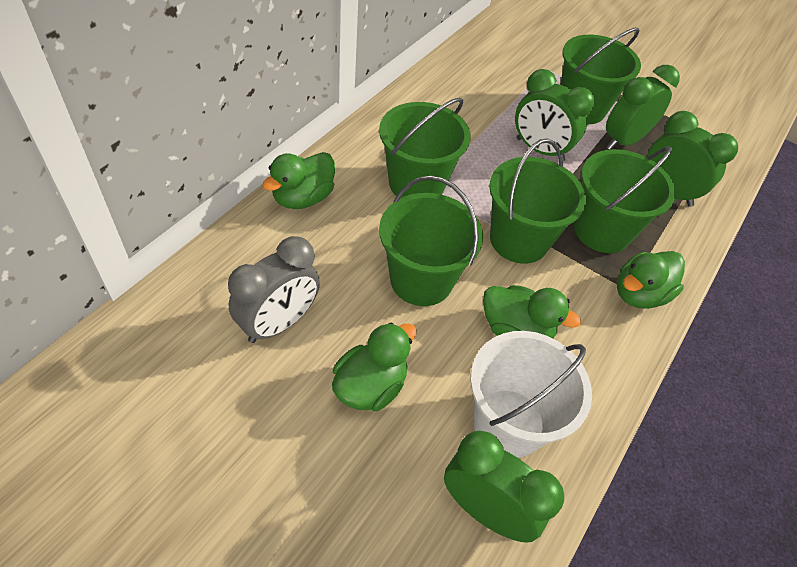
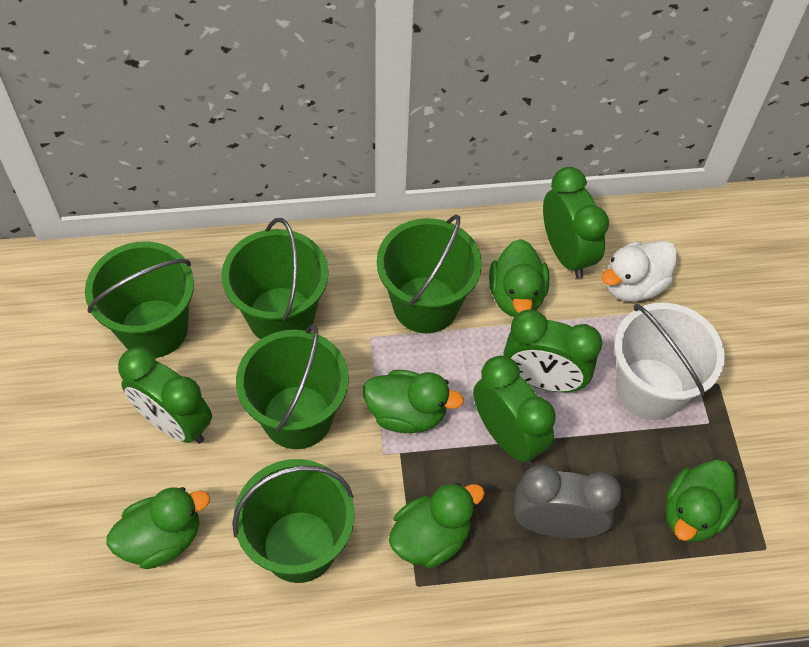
green duck: [262,152,335,209] [332,322,417,411] [483,285,581,338] [617,251,685,309] = 4 -> [107,487,210,569] [363,370,464,433] [389,483,485,568] [489,239,549,317] [666,460,740,542] = 5
white duck: none = 0 -> [602,241,677,302] = 1

